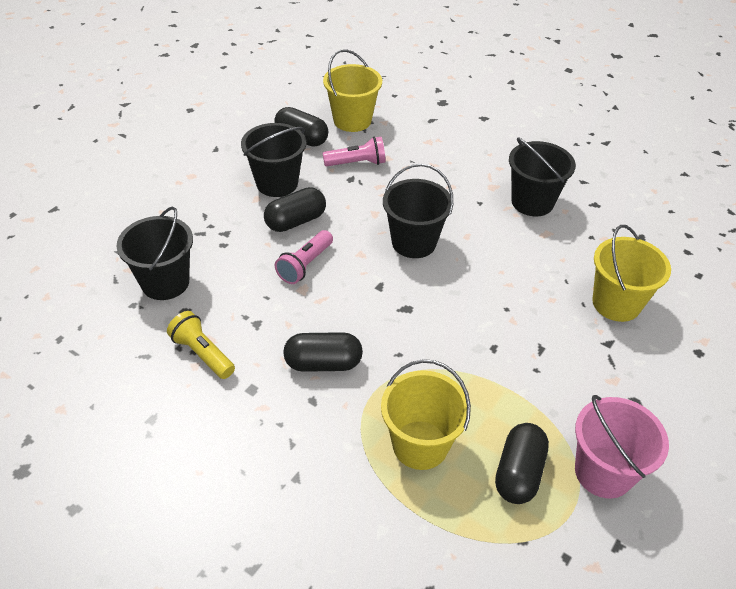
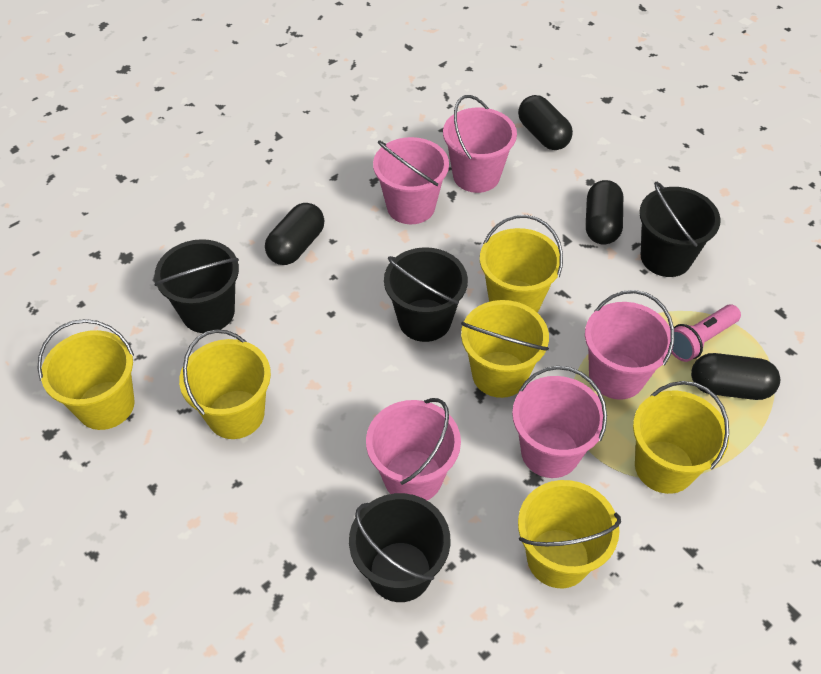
pink bucket: [575,395,669,499] = 1 -> [366,398,461,500] [373,137,449,224] [443,95,517,193] [512,366,607,478] [585,290,674,400] = 5
pink flashlight: [274,230,333,284] [323,137,386,167] = 2 -> [672,304,741,362] = 1
yellow bucket: [323,49,382,132] [381,359,471,470] [592,225,671,322] = 3 -> [37,319,135,430] [179,329,271,439] [461,300,549,398] [480,215,563,312] [518,480,621,588] [633,381,729,494] = 6
yellow flashlight: [167,311,235,379] = 1 -> none = 0

